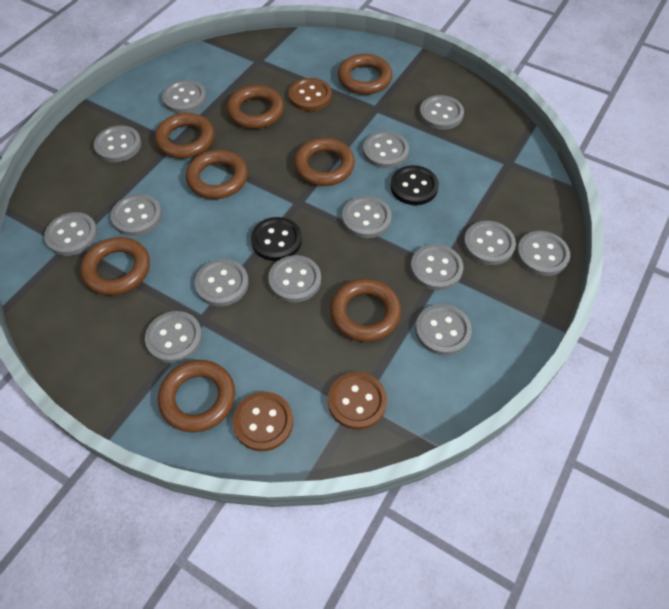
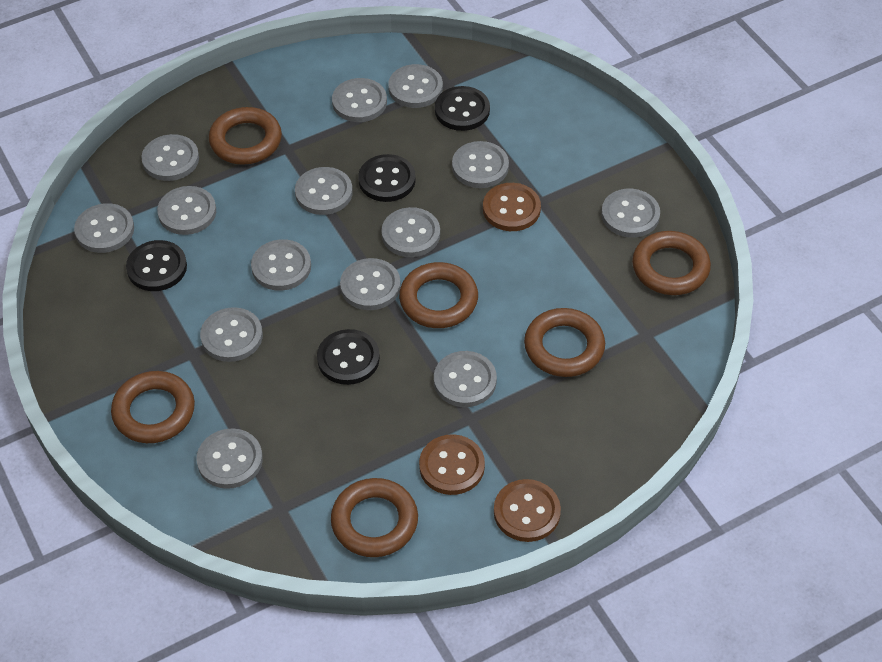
black button: [251,217,302,261] [390,165,439,205] = 2 -> [126,240,187,291] [317,329,380,385] [358,154,416,202] [435,86,490,131] = 4
brown ring: [80,237,150,295] [155,113,214,159] [158,360,235,432] [186,150,248,199] [227,85,284,129] [294,138,355,186] [330,279,401,342] [338,54,392,95] = 8 -> [111,371,195,443] [209,107,282,165] [331,478,418,557] [399,262,478,328] [524,308,605,377] [632,231,711,295] = 6

